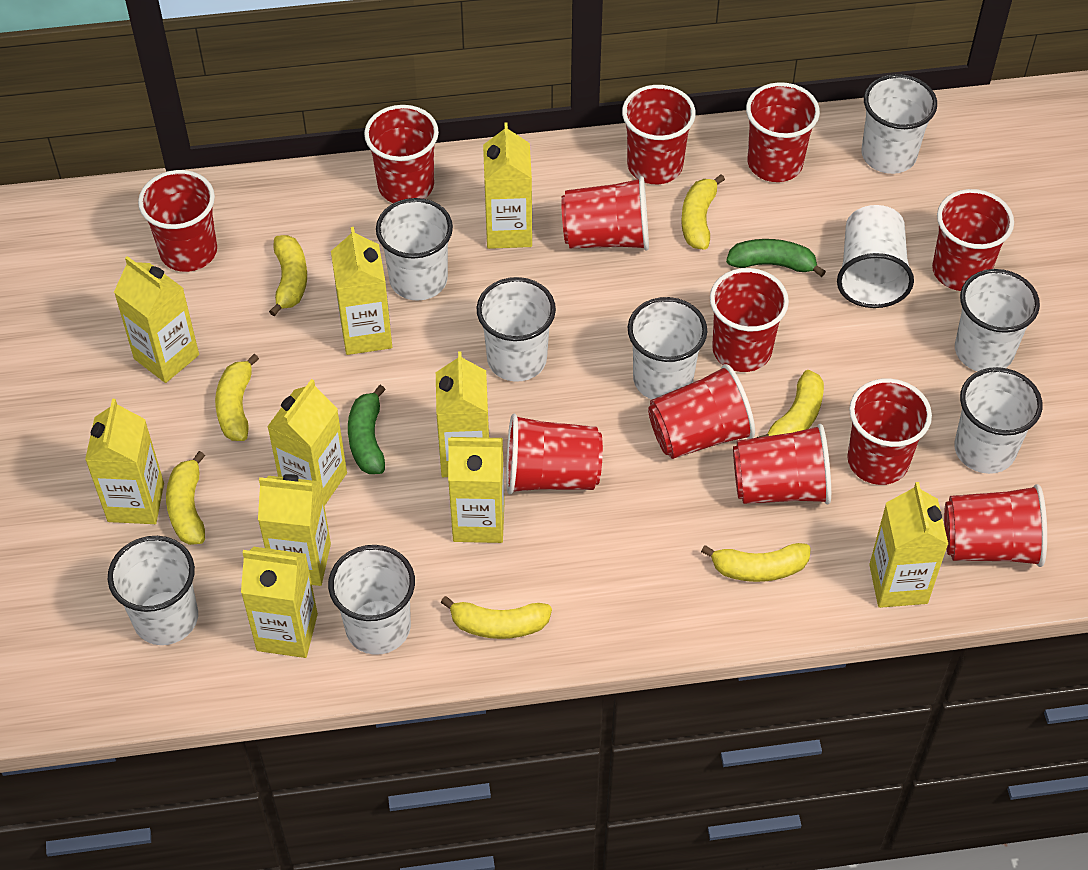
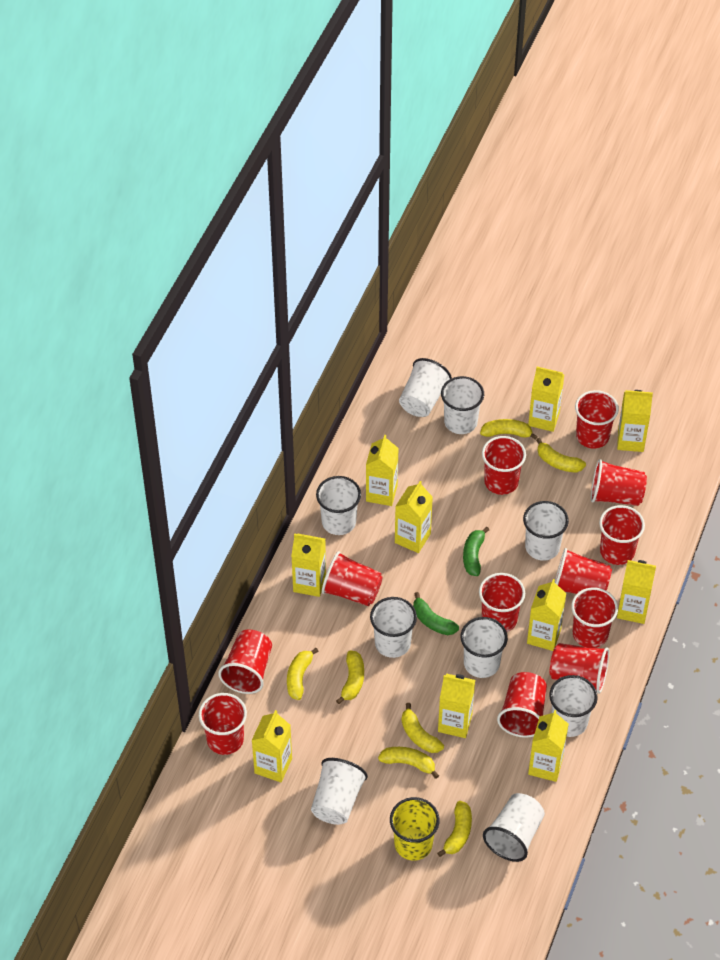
yellow cup: none = 0 -> [390,797,440,860] = 1

